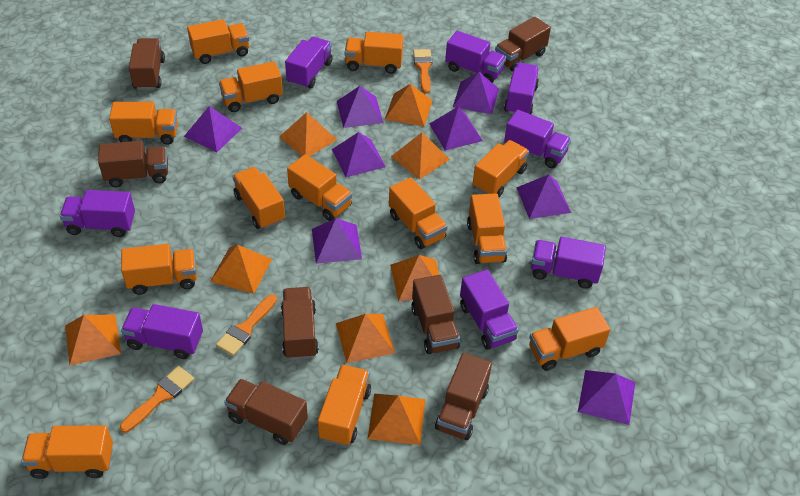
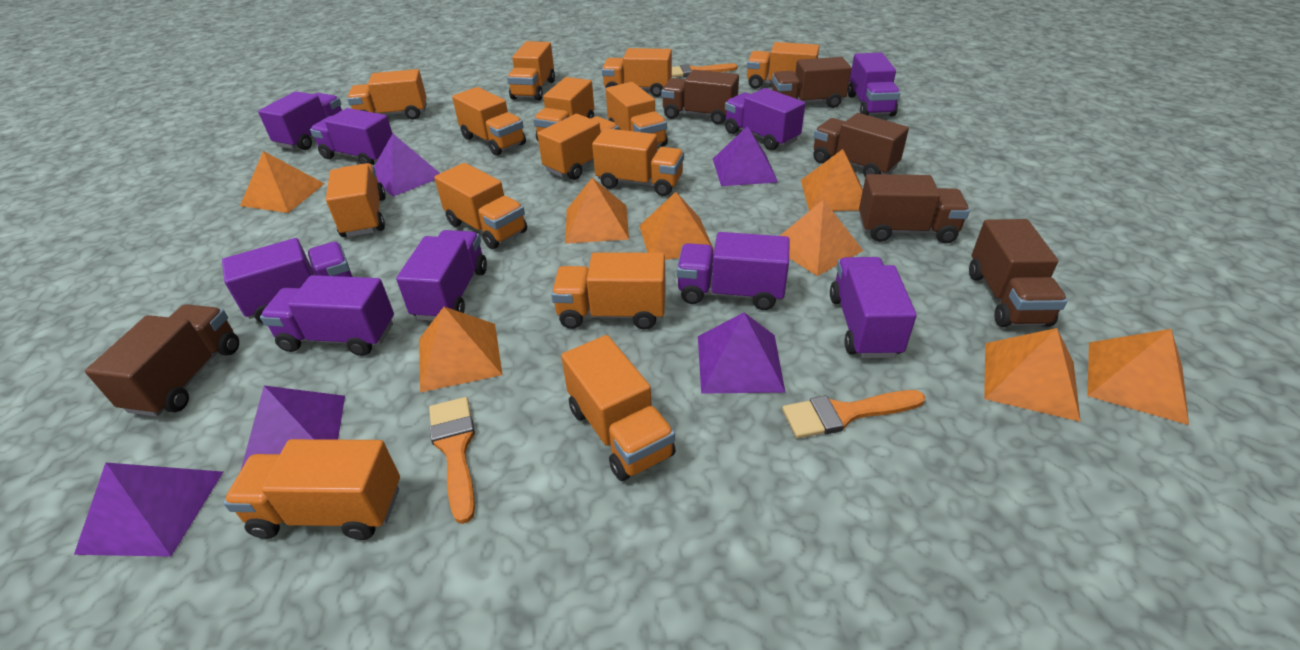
brown truck: [98,141,168,187] [129,38,165,90] [224,379,308,445] [281,287,319,360] [411,275,460,354] [435,353,492,440] [495,17,551,72] = 7 -> [85,304,239,417] [661,70,739,124] [772,57,852,108] [813,113,909,177] [859,174,970,243] [969,219,1068,327] = 6
orange truck: [21,425,113,479] [109,102,178,145] [121,244,197,295] [187,19,249,64] [219,61,283,112] [233,167,285,229] [287,154,352,221] [318,364,371,446] [345,32,403,74] [389,177,448,249] [467,193,507,264] [473,140,529,197] [529,307,610,371] = 13 -> [223,439,400,540] [326,163,386,237] [347,69,427,120] [434,163,527,249] [452,87,526,156] [507,41,555,101] [533,77,594,142] [537,114,619,180] [551,252,666,330] [561,335,676,481] [592,128,684,196] [602,48,672,97] [606,82,668,146] [747,42,819,89] = 14
purple pyramid: [184,106,242,152] [312,218,362,264] [332,132,386,177] [337,86,384,128] [429,106,483,150] [453,72,499,114] [516,175,571,219] [578,370,635,425] = 8 -> [74,463,223,557] [241,386,345,469] [374,134,440,197] [698,312,786,394] [713,126,778,186] = 5
purple truck: [60,190,135,237] [121,304,203,359] [285,37,333,89] [445,31,506,83] [460,270,519,350] [504,63,539,114] [504,110,571,168] [531,237,606,289] = 8 -> [222,238,353,324] [258,91,342,150] [260,275,394,356] [310,108,393,165] [396,230,487,321] [677,232,790,310] [725,88,805,150] [830,257,917,358] [848,53,900,116] = 9

